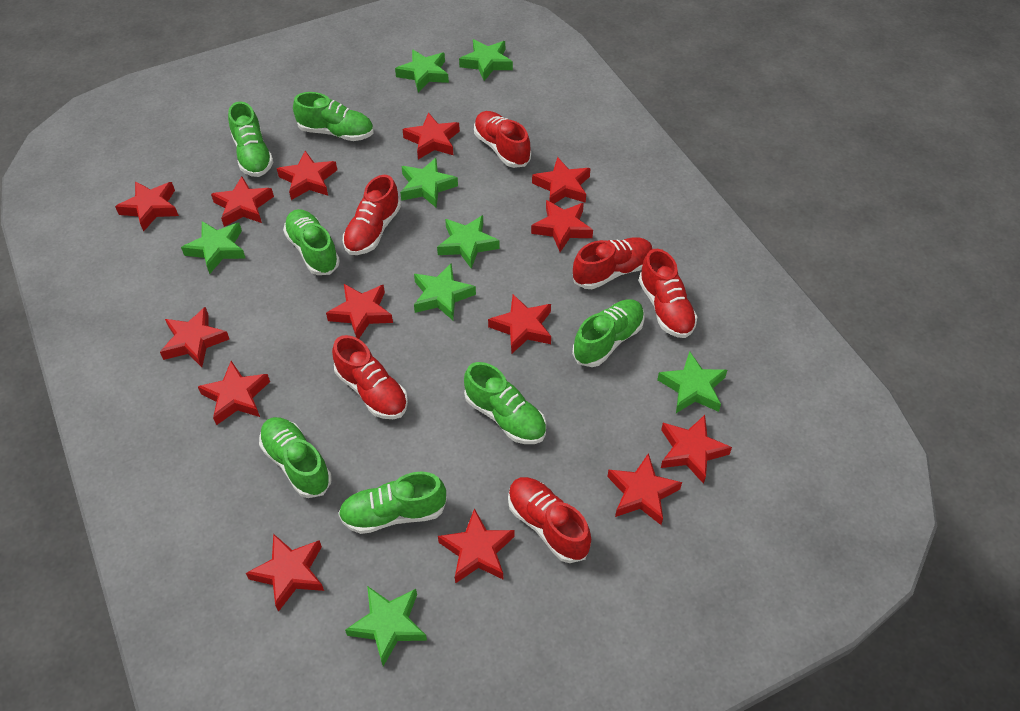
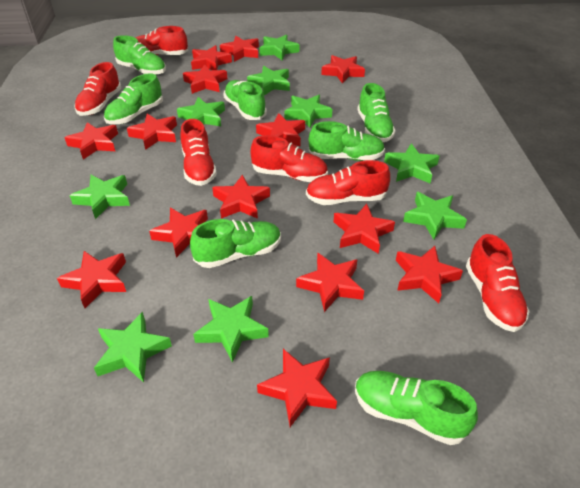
green star: [181,221,246,274] [345,586,427,666] [395,49,449,92] [400,158,458,207] [414,263,476,320] [437,215,500,269] [459,39,513,81] [657,351,727,413] = 8 -> [69,175,130,219] [94,312,172,382] [177,97,225,126] [193,296,269,363] [247,66,290,95] [259,34,299,60] [284,95,332,127] [384,143,439,183] [403,192,467,240] = 9

